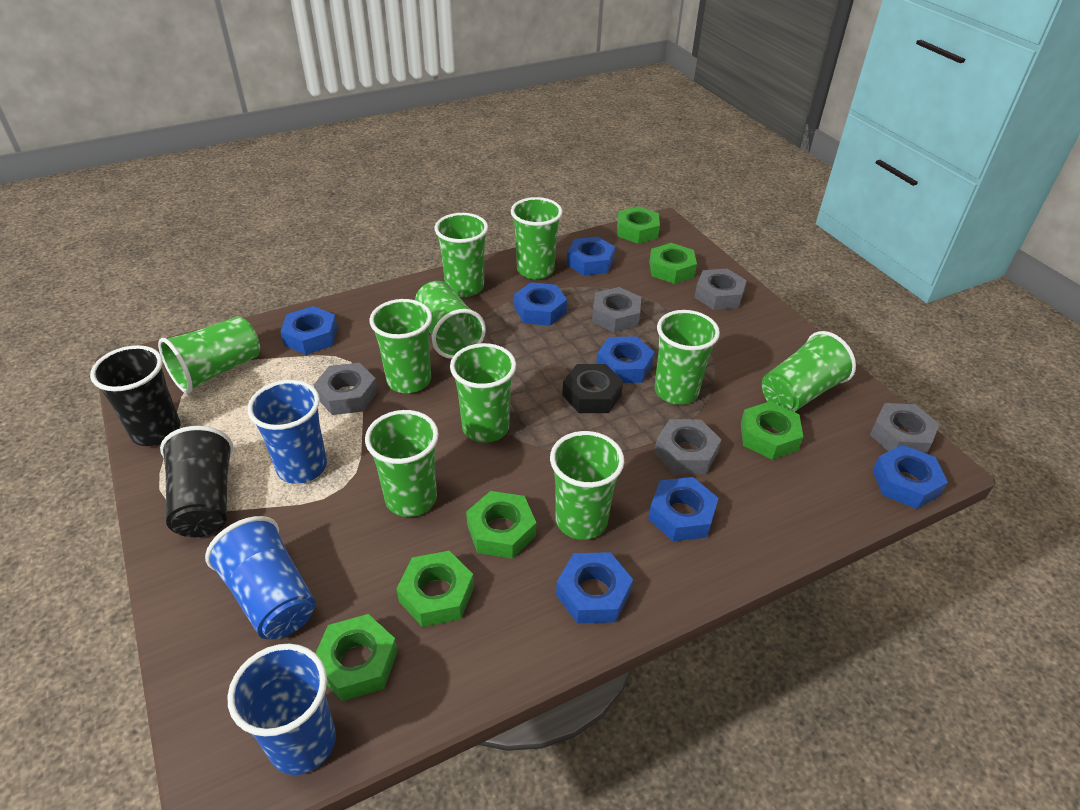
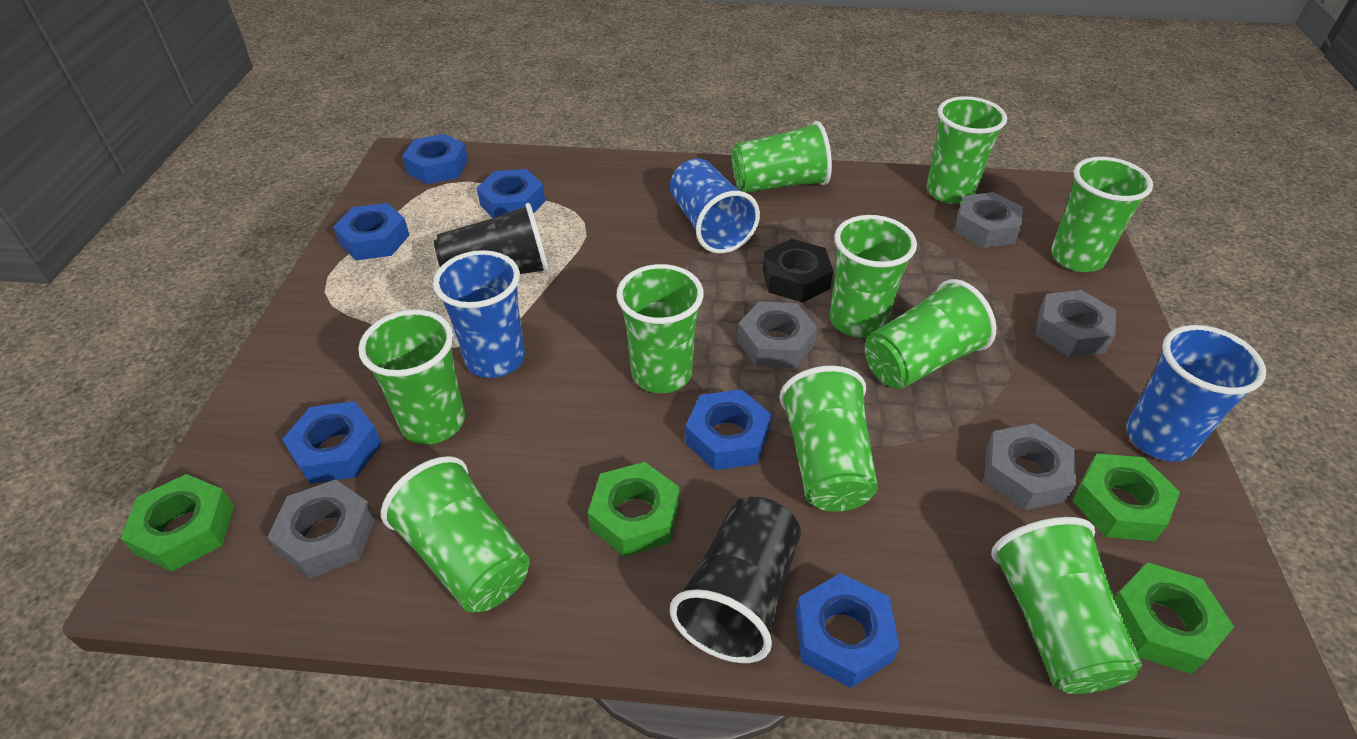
blue nut: [280,306,338,355] [514,282,567,326] [556,552,633,623] [567,237,615,276] [596,336,655,383] [648,477,718,541] [873,445,948,509] = 7 -> [282,401,382,484] [333,203,409,260] [402,134,468,184] [477,169,545,218] [685,389,772,470] [795,573,900,688] = 6
green nut: [316,614,398,701] [396,551,474,627] [466,491,536,559] [617,206,660,244] [649,243,697,284] [741,401,803,460] = 6 -> [120,474,234,572] [588,462,679,556] [1072,454,1180,541] [1115,562,1234,674] = 4

